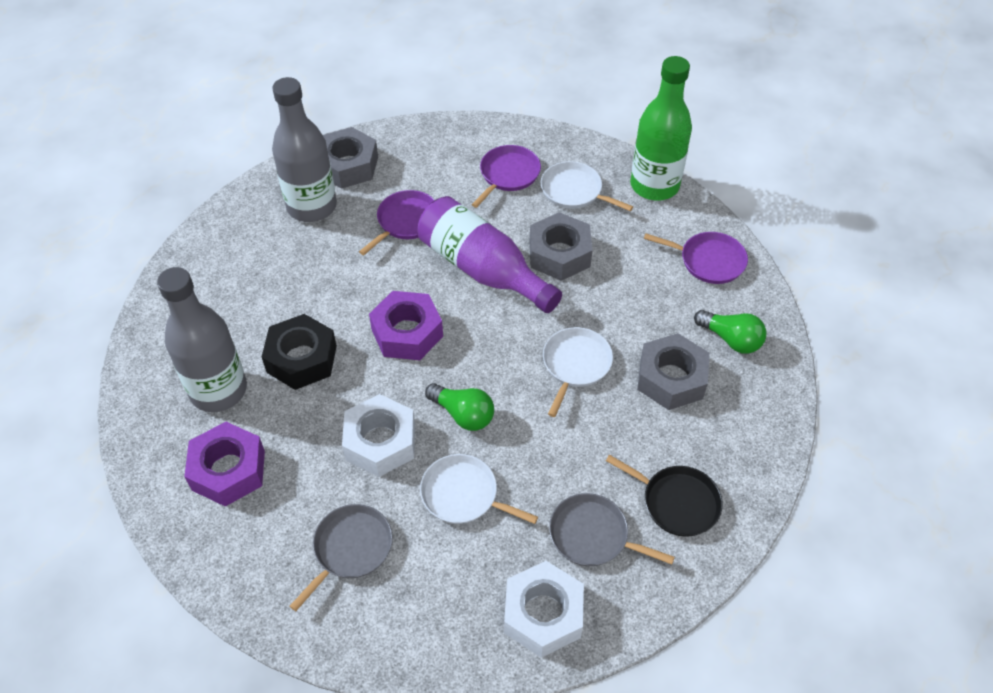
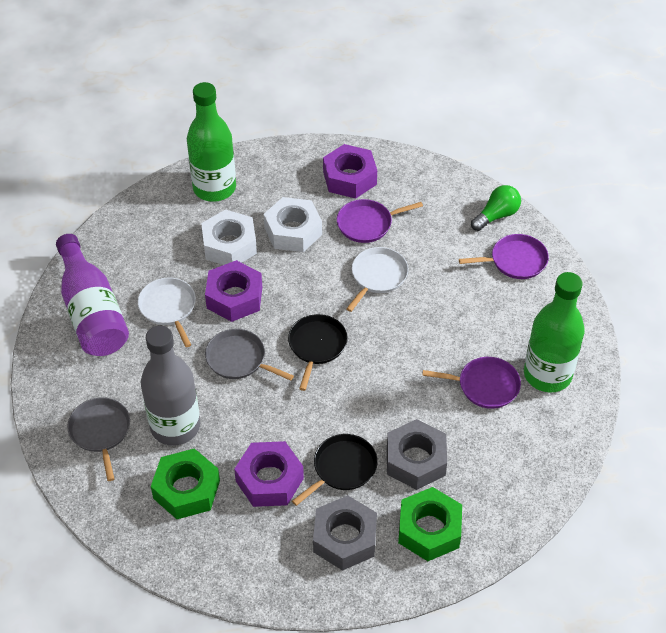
black nut: [262,314,337,390] = 1 -> none = 0
black pan: [606,455,723,537] = 1 -> [288,314,348,391] [292,434,378,506] = 2
green bottle: [630,56,692,200] = 1 -> [187,82,236,202] [524,272,585,392] = 2
green light bulb: [425,383,494,431] [694,310,766,354] = 2 -> [471,185,521,231] = 1
green nut: none = 0 -> [151,449,220,519] [398,487,462,561] = 2
grey bottle: [157,267,247,412] [272,77,337,222] = 2 -> [141,326,200,446] = 1
grey nut: [323,127,378,189] [530,212,592,281] [637,333,710,410] = 3 -> [313,495,377,571] [387,419,447,490] = 2
purple nut: [184,422,265,506] [369,291,443,360] = 2 -> [205,260,262,322] [234,441,304,507] [323,144,377,199] = 3
white pan: [420,454,538,524] [541,161,633,211] [543,327,613,417] = 3 -> [138,278,196,347] [346,247,408,312] = 2

